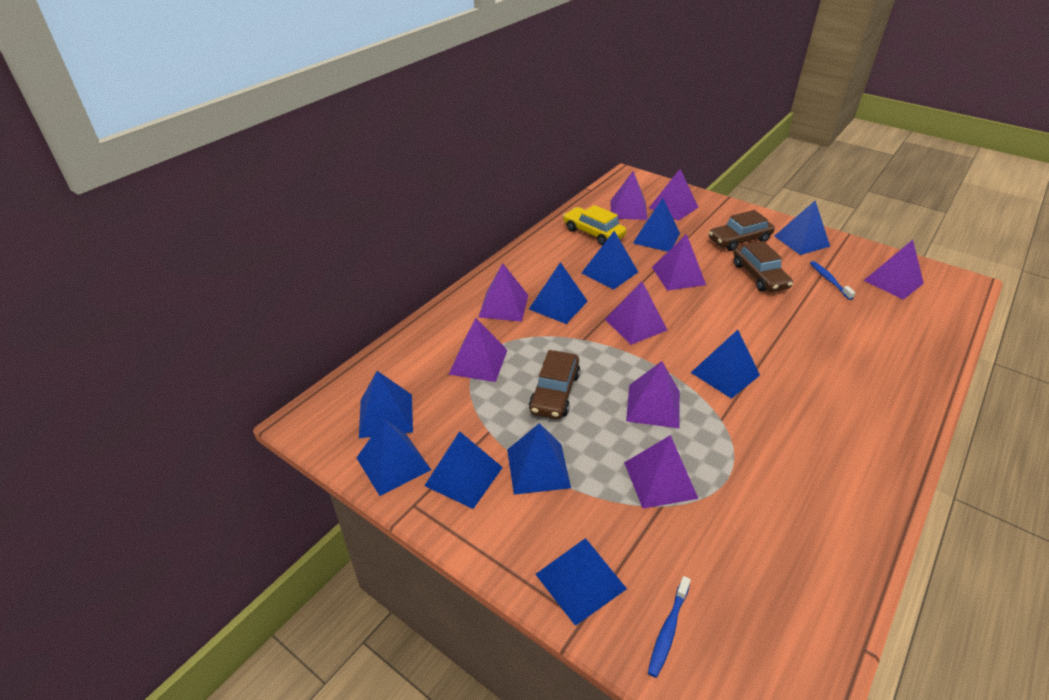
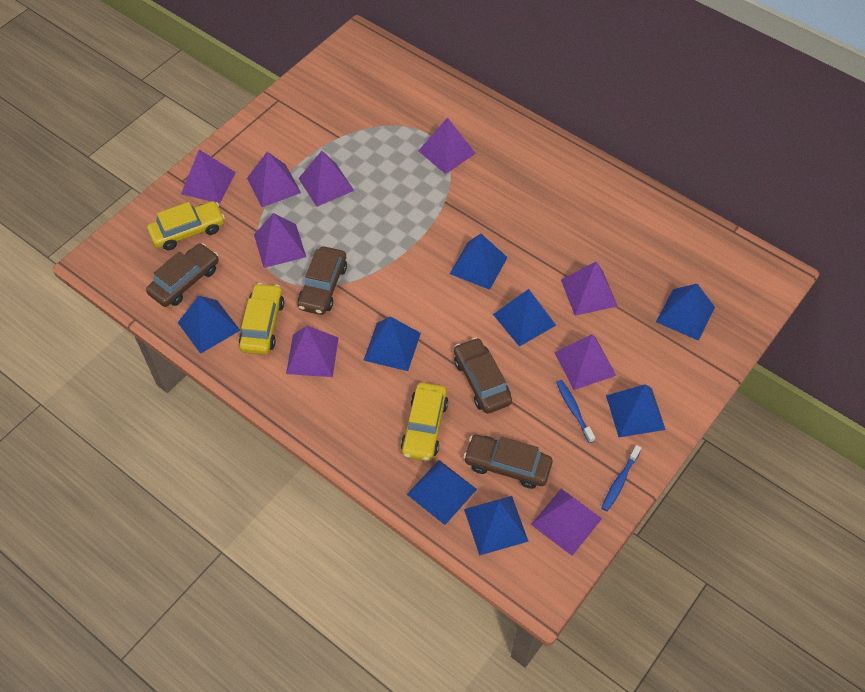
blue pyramid: [357,419,431,496] [359,371,413,438] [424,431,503,509] [507,423,571,495] [529,262,588,324] [535,538,627,626] [582,231,638,290] [633,198,680,252] [691,330,760,399] [775,201,830,255] = 10 -> [178,296,240,354] [363,316,421,371] [406,460,477,525] [450,233,508,290] [464,496,529,556] [493,289,556,347] [606,384,666,437] [656,284,715,341] = 8
brown car: [529,350,580,419] [709,210,775,251] [733,241,793,292] = 3 -> [146,243,219,307] [298,247,347,315] [454,337,512,414] [463,435,552,489] = 4
yellow car: [563,205,626,246] = 1 -> [147,201,225,250] [239,283,284,355] [401,382,448,461] = 3

